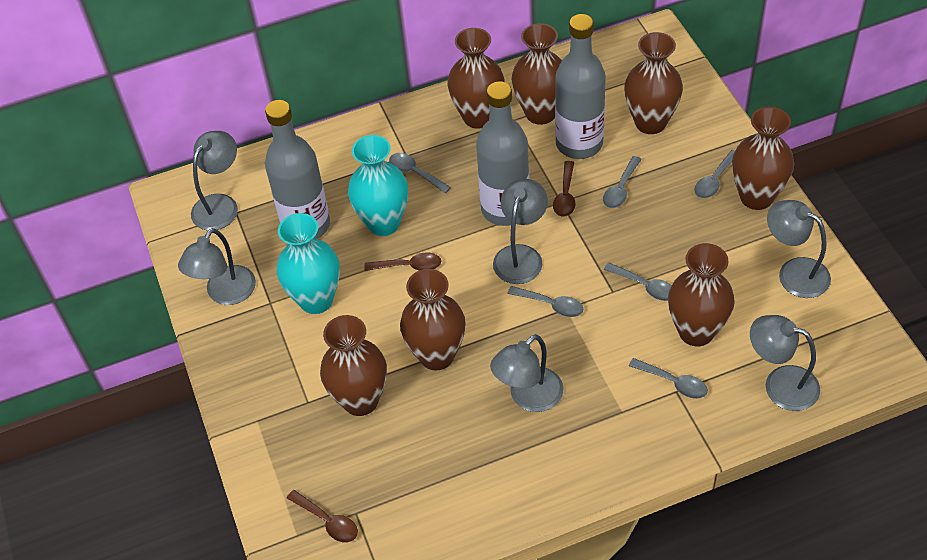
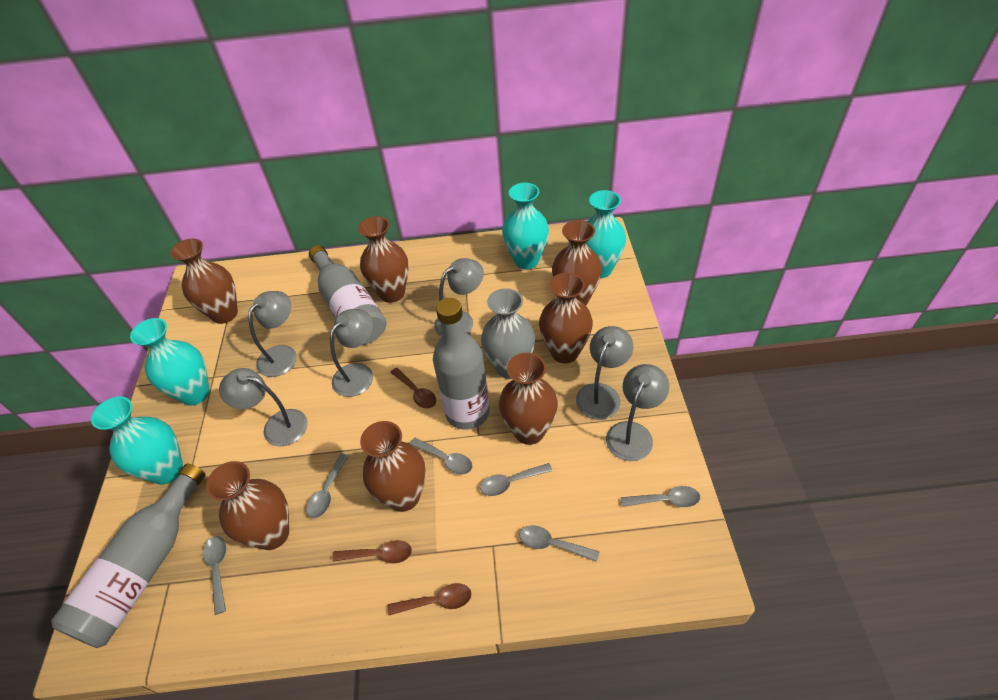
grey vase: none = 0 -> [481,288,535,379] = 1
turquoise vase: [277,213,340,314] [348,135,408,236] = 2 -> [91,396,183,485] [130,318,210,406] [502,183,549,269] [586,190,626,278] = 4

